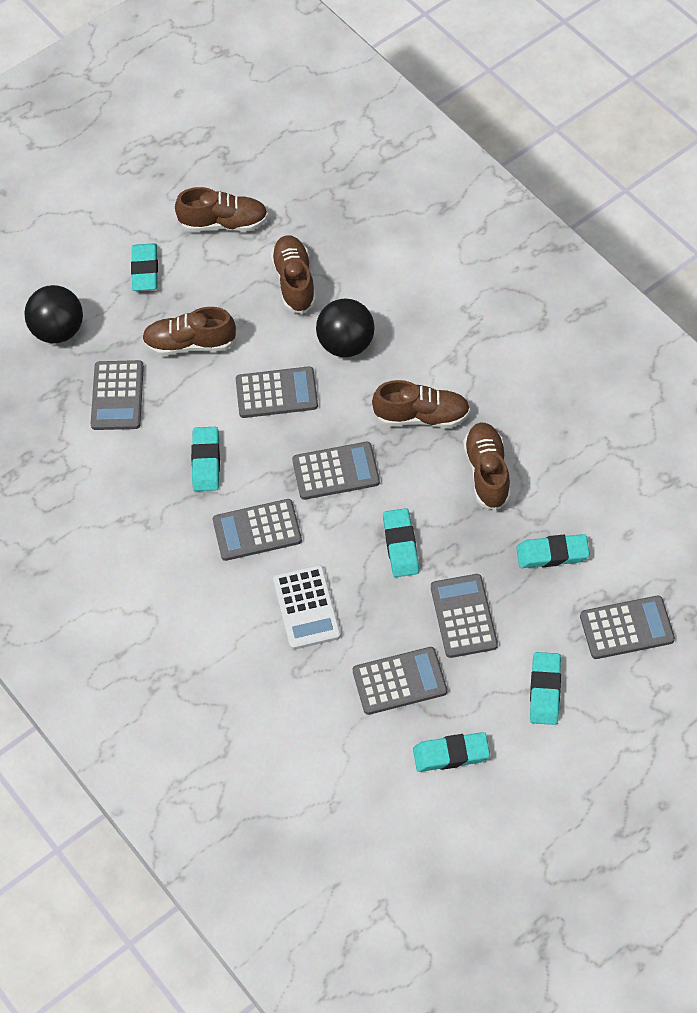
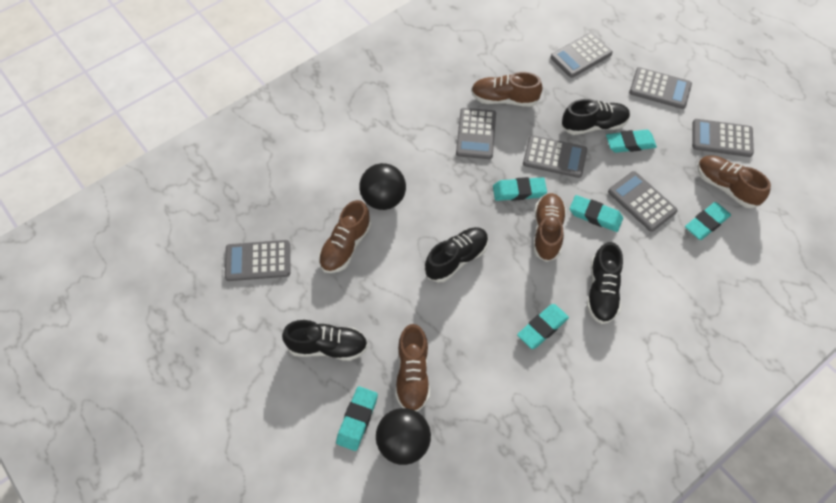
black shoe: none = 0 -> [282,320,368,361] [425,227,488,283] [562,99,630,135] [587,242,623,324] = 4
white calculator: [273,565,341,650] = 1 -> none = 0

